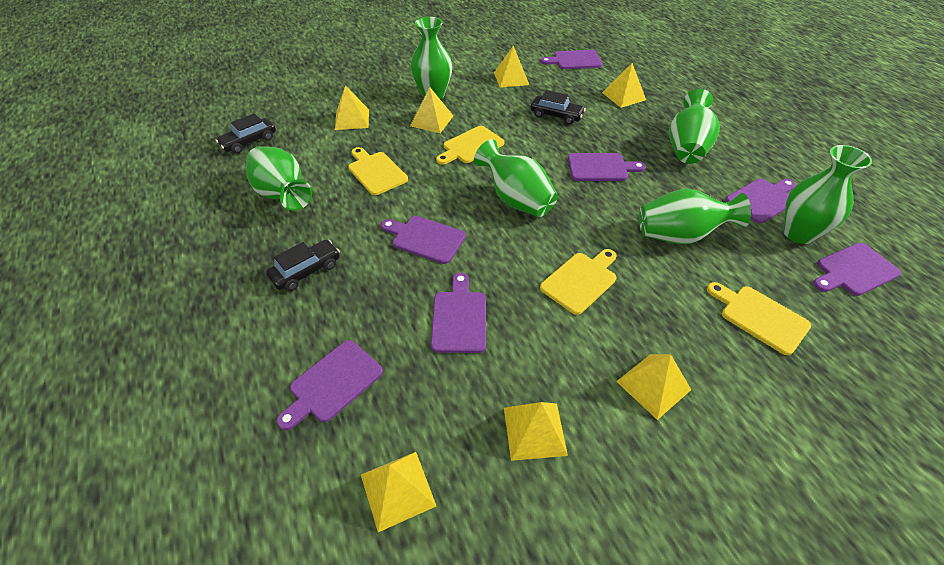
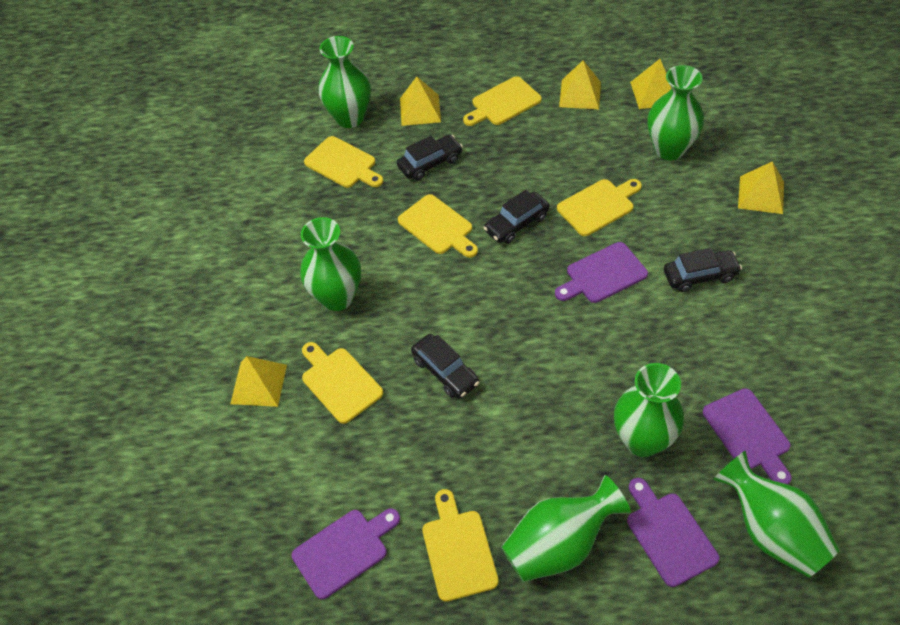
black car: [216,113,276,154] [266,240,340,291] [531,90,586,125] = 3 -> [397,135,463,180] [411,334,479,399] [483,190,550,244] [664,248,742,292] = 4
purple cutting board: [277,340,383,430] [381,216,466,264] [431,273,486,353] [541,50,602,69] [568,153,646,181] [725,179,796,223] [813,243,901,296] = 7 -> [292,508,400,599] [555,242,648,303] [627,478,719,587] [703,388,791,484] = 4
yellow cutting board: [348,147,408,195] [436,126,505,165] [540,249,616,315] [707,282,811,355] = 4 -> [302,342,383,424] [304,136,383,188] [398,194,478,258] [422,489,499,602] [463,76,542,126] [557,179,642,236] = 6
yellow pyramid: [335,85,369,130] [361,452,436,532] [410,87,453,133] [494,45,529,88] [504,402,568,461] [602,63,646,108] [616,354,691,420] = 7 -> [230,356,287,407] [400,77,441,126] [559,60,601,109] [630,59,672,109] [738,161,784,214] = 5

